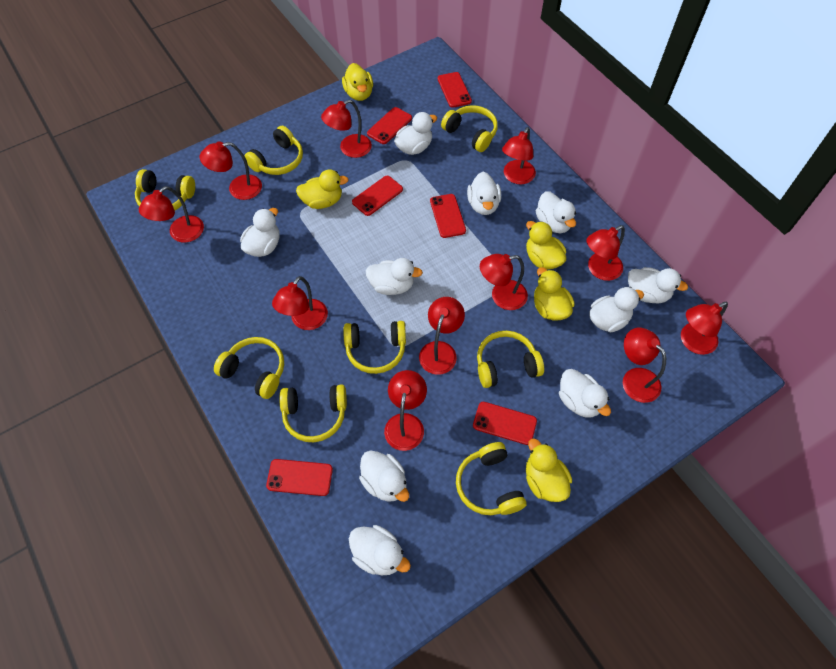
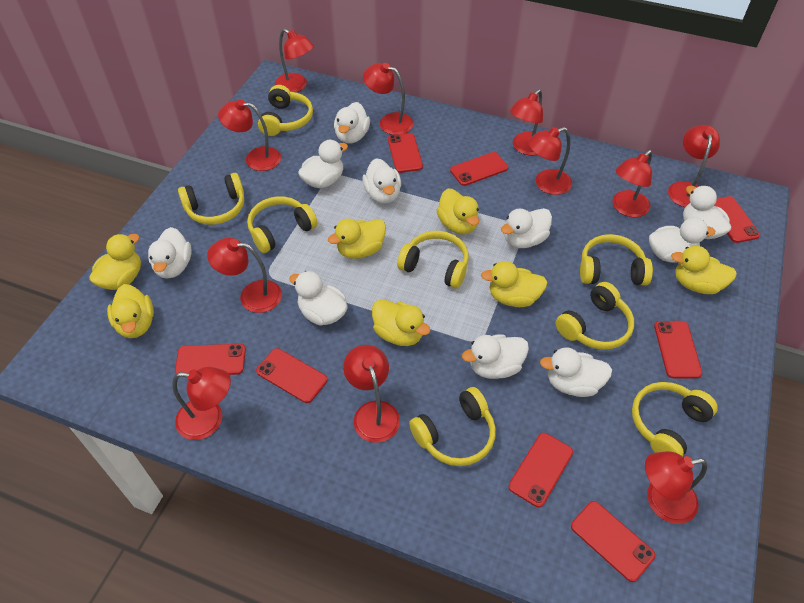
red phone: [266,459,333,496] [352,176,403,216] [367,107,412,144] [430,194,466,238] [438,72,472,108] [473,402,537,445] = 6 -> [175,344,246,375] [256,348,327,403] [388,133,423,173] [450,152,508,186] [509,433,573,507] [571,501,655,582] [654,321,702,378] [714,196,760,243] = 8
yellow duck: [296,170,349,209] [342,63,373,101] [526,221,566,270] [526,438,572,502] [534,267,575,320] = 5 -> [89,234,141,290] [107,284,154,338] [328,219,386,259] [372,299,431,346] [436,188,479,234] [481,261,548,307] [671,246,737,294] = 7

